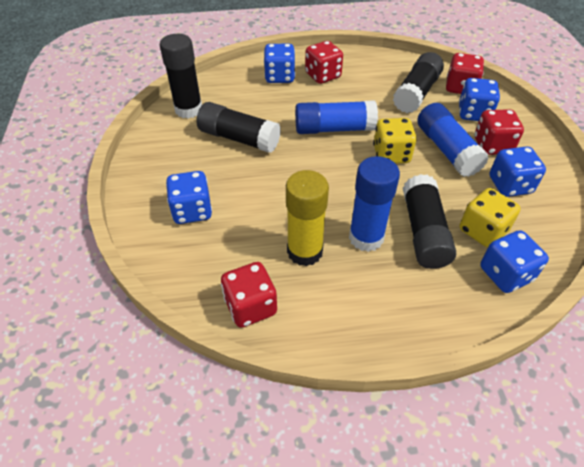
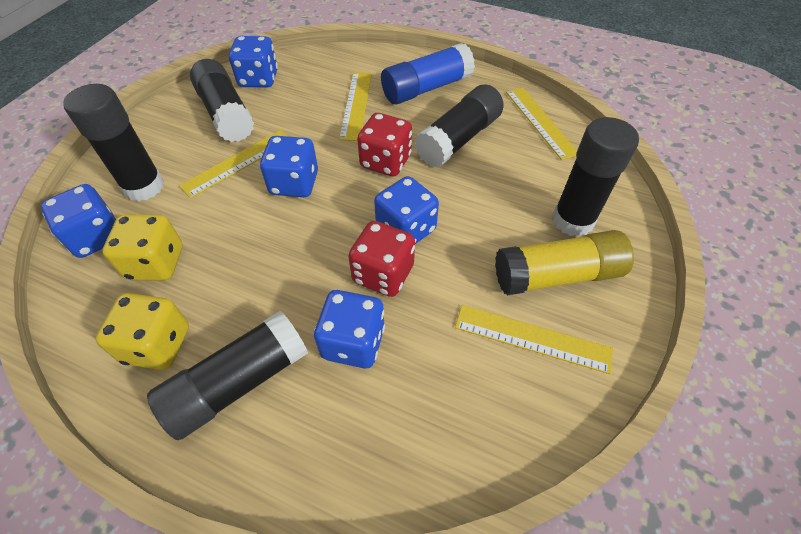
black glue stick: [160,34,202,119] [197,102,281,153] [393,52,444,113] [403,174,456,269] = 4 -> [63,84,164,202] [147,311,308,440] [190,59,254,142] [415,84,504,167] [552,117,639,237] = 5
blue glue stick: [295,100,378,134] [349,156,400,252] [417,103,489,177] = 3 -> [381,43,475,104] = 1
red dice: [221,262,277,328] [305,41,343,84] [446,53,484,94] [475,109,524,155] = 4 -> [348,221,415,297] [357,113,412,176] = 2
yellow ruler: none = 0 -> [179,130,287,198] [339,72,372,141] [455,305,613,374] [506,88,577,160] = 4

